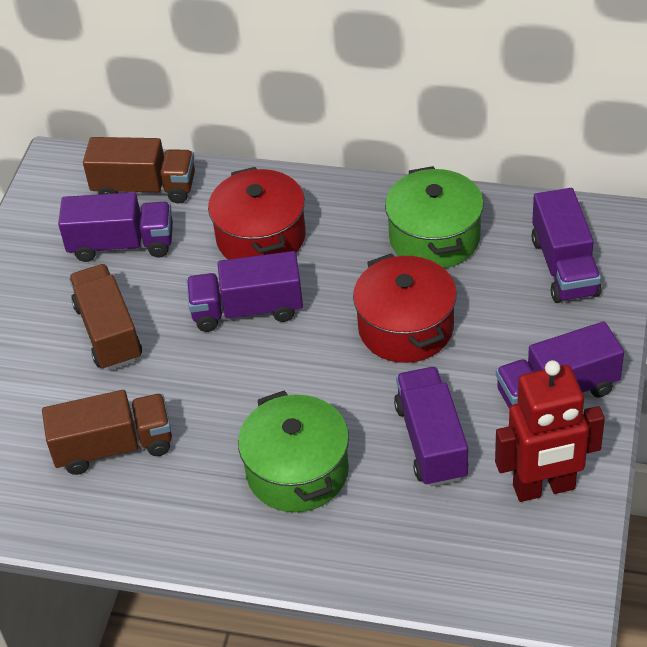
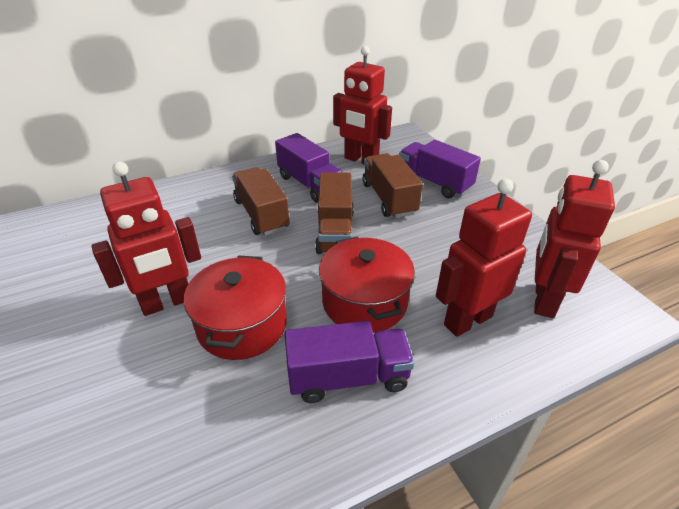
green pot: [238,391,349,512] [385,166,484,269] = 2 -> none = 0
purple truck: [58,192,173,262] [187,251,303,332] [394,367,468,487] [496,321,624,409] [532,188,601,303] = 5 -> [275,133,344,203] [285,321,415,403] [399,140,481,198] = 3
red robot: [495,360,605,502] = 1 -> [92,162,201,316] [333,46,392,164] [436,179,532,337] [534,160,615,318] = 4

